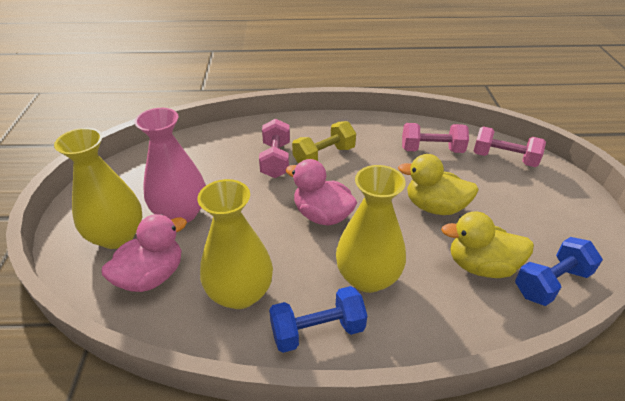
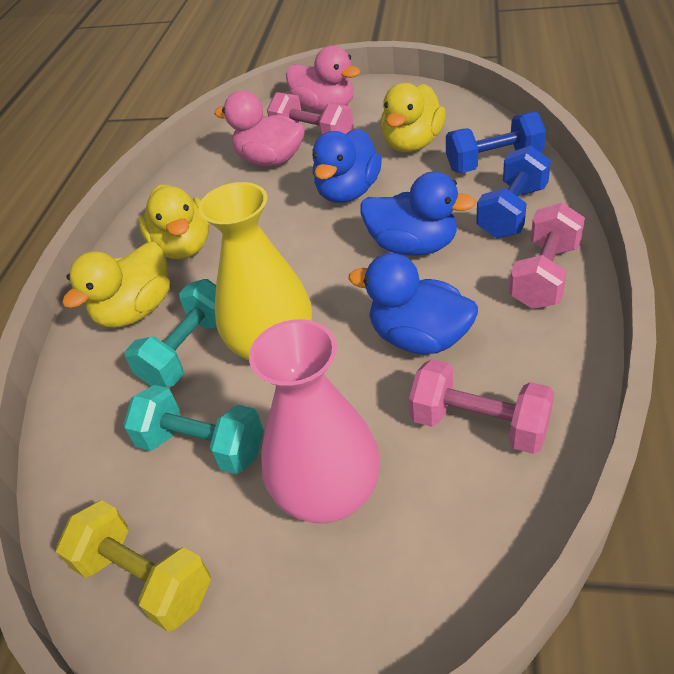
blue duck: none = 0 -> [312,128,382,203] [348,253,478,354] [360,172,476,256] = 3
turquoise dumbbell: none = 0 -> [123,385,264,474] [125,279,216,387] = 2
yellow duck: [398,154,478,215] [441,212,534,278] = 2 -> [62,242,170,328] [138,184,210,259] [381,83,446,152] = 3
yellow vase: [54,128,142,249] [198,179,273,309] [336,165,406,293] = 3 -> [198,182,312,360] = 1

